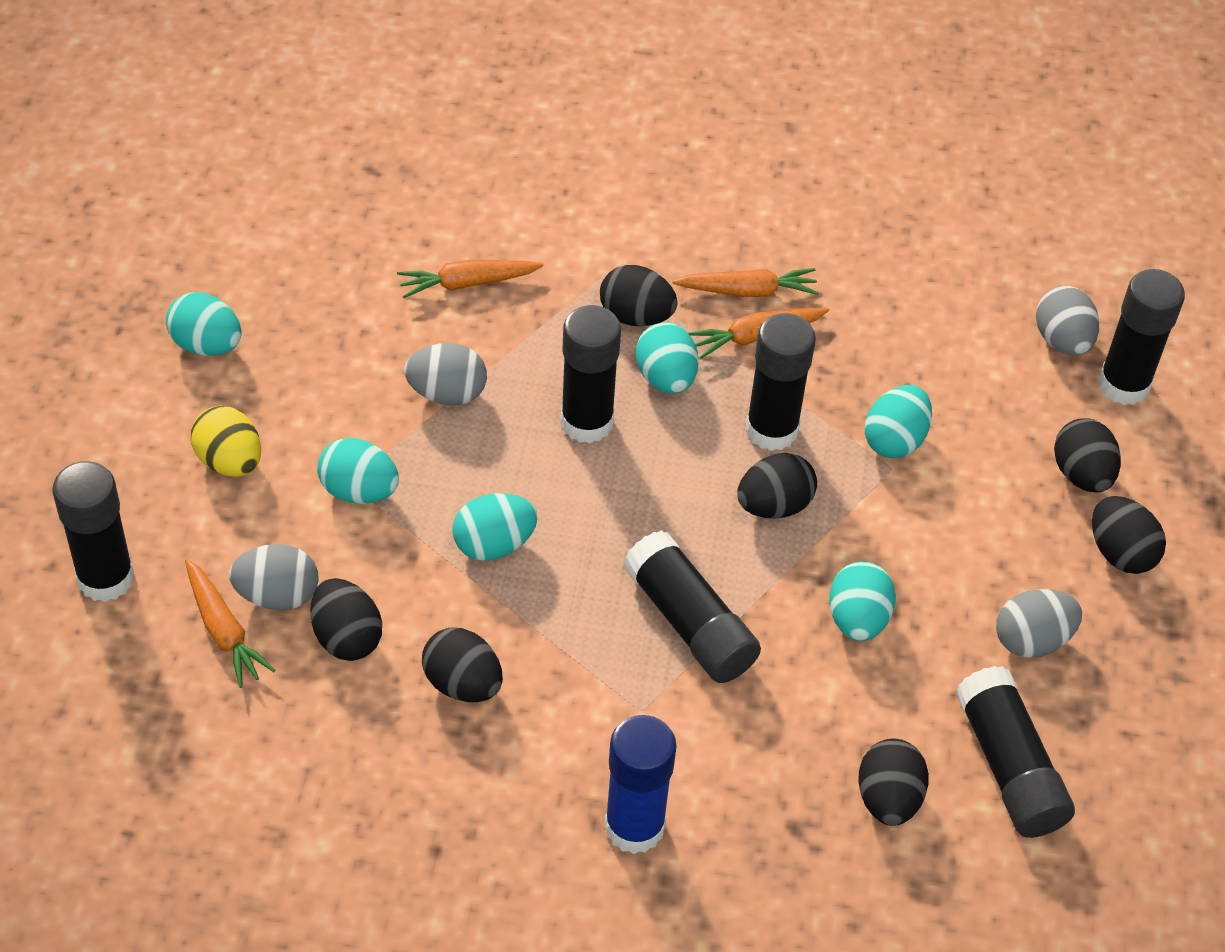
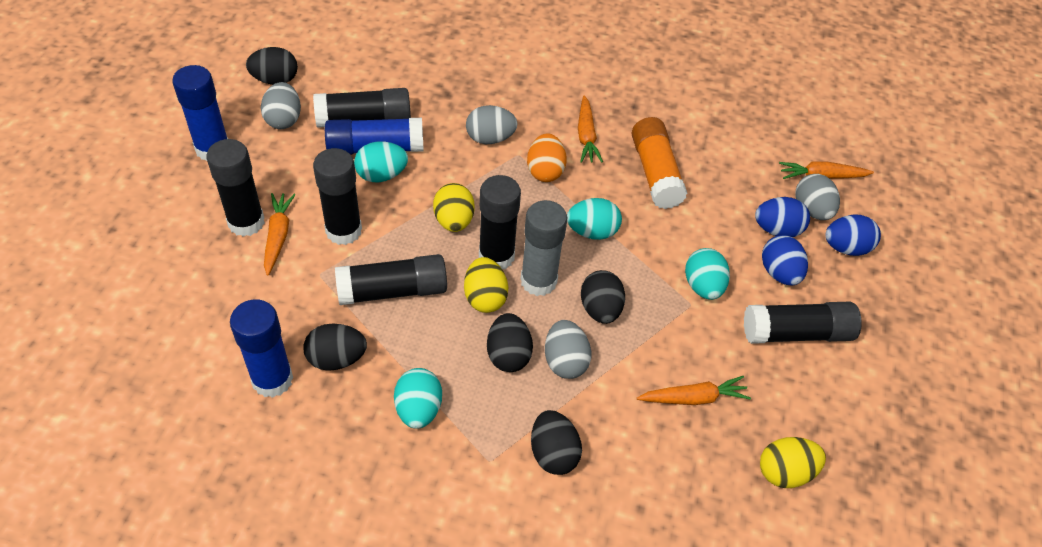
black egg: [310,578,382,661] [422,627,503,702] [600,265,678,326] [737,453,817,519] [858,739,929,826] [1054,418,1121,493] [1092,496,1166,574] = 7 -> [246,47,298,85] [303,324,367,371] [487,313,533,372] [531,410,582,475] [581,270,625,324] = 5
blue egg: none = 0 -> [755,197,810,237] [762,235,808,285] [825,215,881,256] = 3
blue glue stick: [604,715,677,854] = 1 -> [172,65,228,161] [230,299,293,398] [325,118,424,155] = 3
grey glue stick: none = 0 -> [520,200,567,296] = 1
orange egg: none = 0 -> [527,133,567,182] = 1
orange glue stick: none = 0 -> [632,117,687,209] = 1
turquoise egg: [166,292,242,356] [317,438,399,504] [452,493,538,561] [636,322,698,394] [829,561,896,641] [865,385,932,458] = 6 -> [354,141,408,182] [394,368,442,429] [567,198,622,240] [685,248,730,300] = 4
yellow egg: [190,405,261,477] = 1 -> [433,183,475,232] [464,257,508,313] [760,437,826,488] = 3

